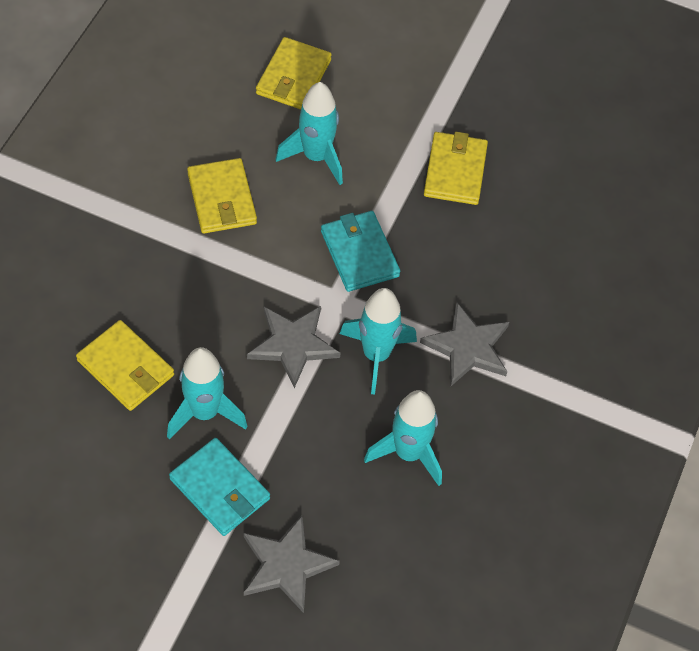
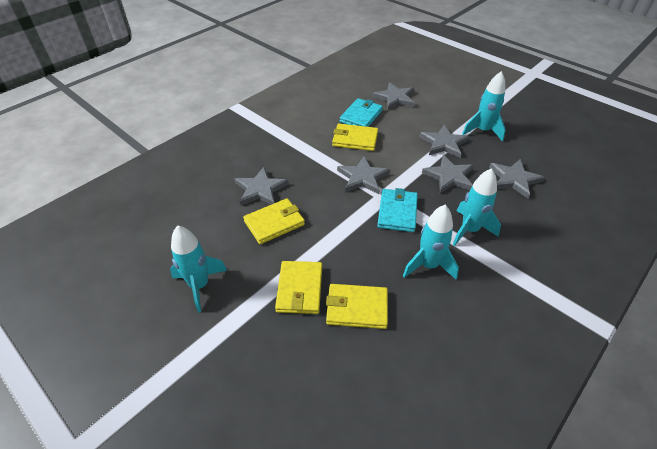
grey star: [244,515,340,613] [247,306,340,388] [420,302,509,386] = 3 -> [235,167,289,206] [337,156,390,194] [372,82,415,110] [419,124,469,158] [422,155,474,193] [489,159,545,199] = 6

